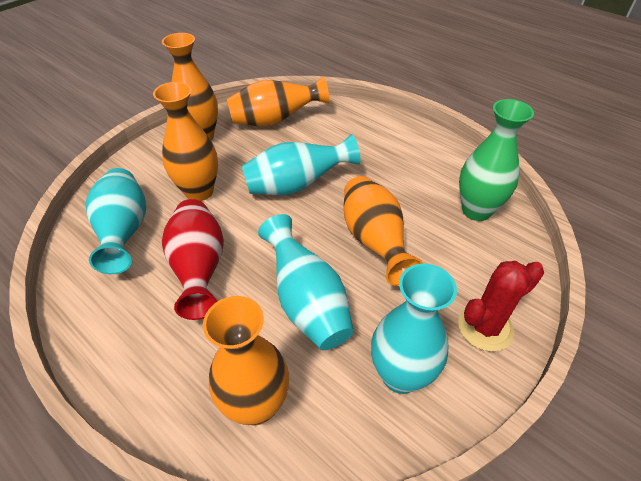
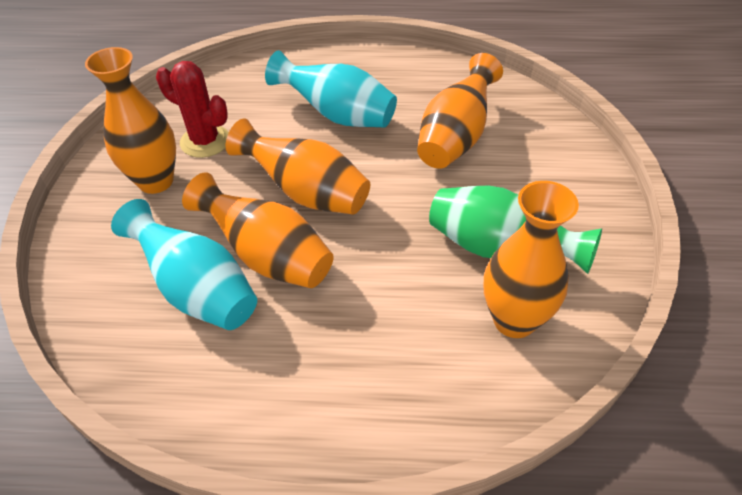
red vase: [162,199,224,320] = 1 -> none = 0
turquoise vase: [85,168,146,274] [242,134,361,195] [258,214,354,350] [371,264,457,394] = 4 -> [111,199,257,330] [265,50,397,128] = 2

